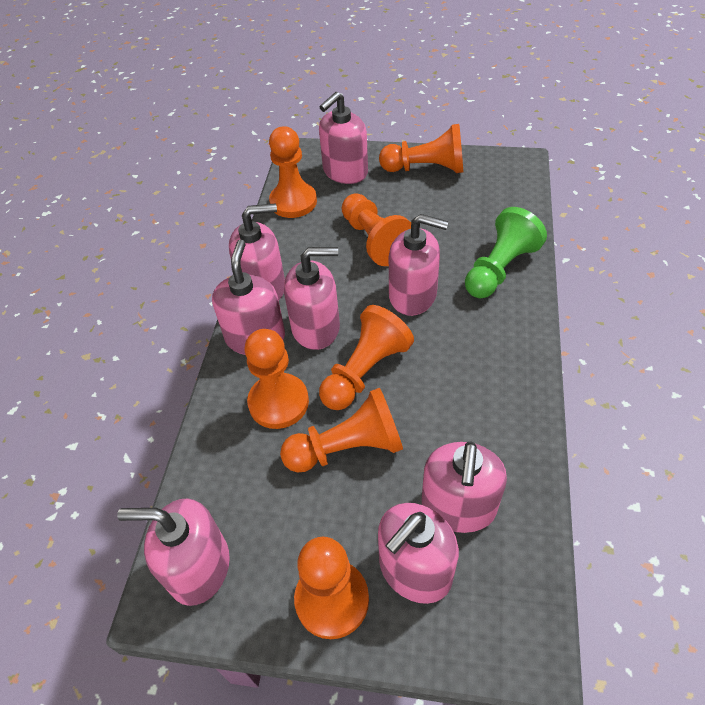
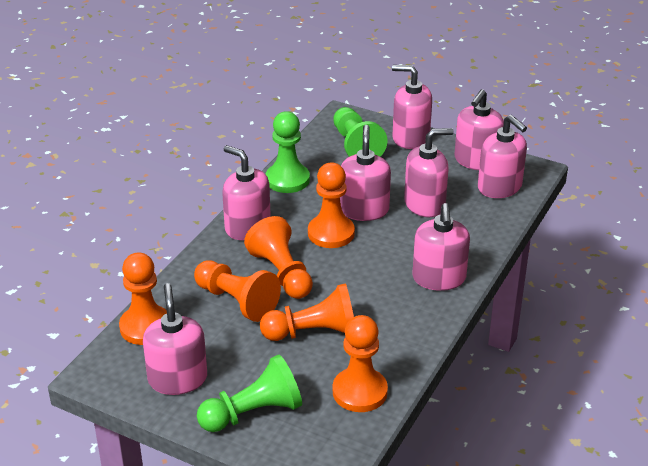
green pawn: [465,207,547,298] = 1 -> [197,354,302,432] [265,111,310,193] [333,107,387,157] = 3
orange pawn: [245,329,309,429] [269,126,317,218] [280,388,403,473] [294,537,369,639] [319,305,414,410] [342,193,411,266] [379,124,463,173] = 7 -> [119,252,167,345] [194,260,281,322] [244,216,313,299] [260,283,354,341] [308,162,355,248] [333,315,388,412] = 6

